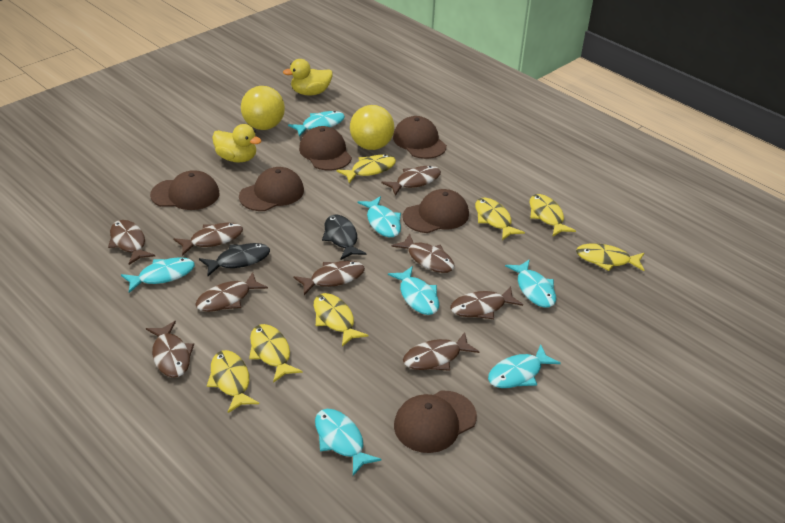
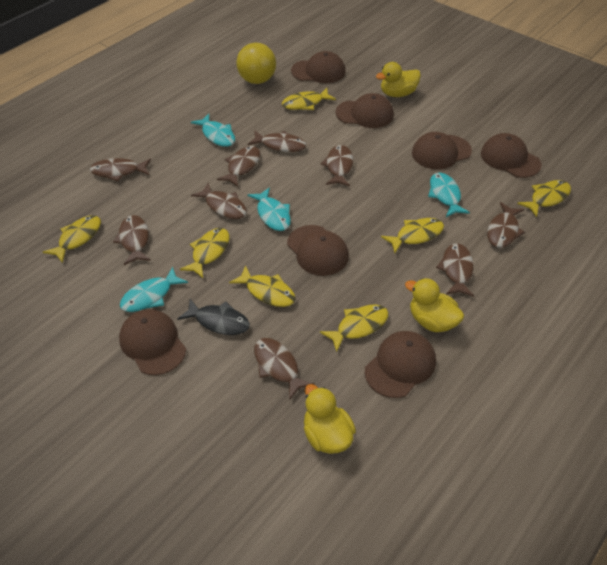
black fish: [199,243,270,276] [322,215,366,260] = 2 -> [177,299,250,335] = 1
brown cap: [150,170,219,210] [239,167,304,211] [299,126,352,170] [393,116,447,159] [394,391,477,453] [403,189,469,233] = 6 -> [119,309,186,375] [287,225,349,276] [291,51,346,83] [335,93,394,128] [365,331,436,398] [412,132,472,169] [481,133,542,178] = 7
turquoise fish: [121,257,195,293] [288,111,345,137] [315,409,382,476] [357,196,401,237] [388,266,439,315] [488,344,561,388] [505,259,556,308] = 7 -> [120,266,188,312] [191,114,235,147] [247,187,291,231] [428,173,470,217] = 4
yellow ball: [241,86,285,130] [350,105,394,150] = 2 -> [236,43,276,84] = 1
yellow duck: [212,124,262,163] [283,59,333,96] = 2 -> [304,384,356,454] [376,62,421,97] [405,278,464,332] = 3

